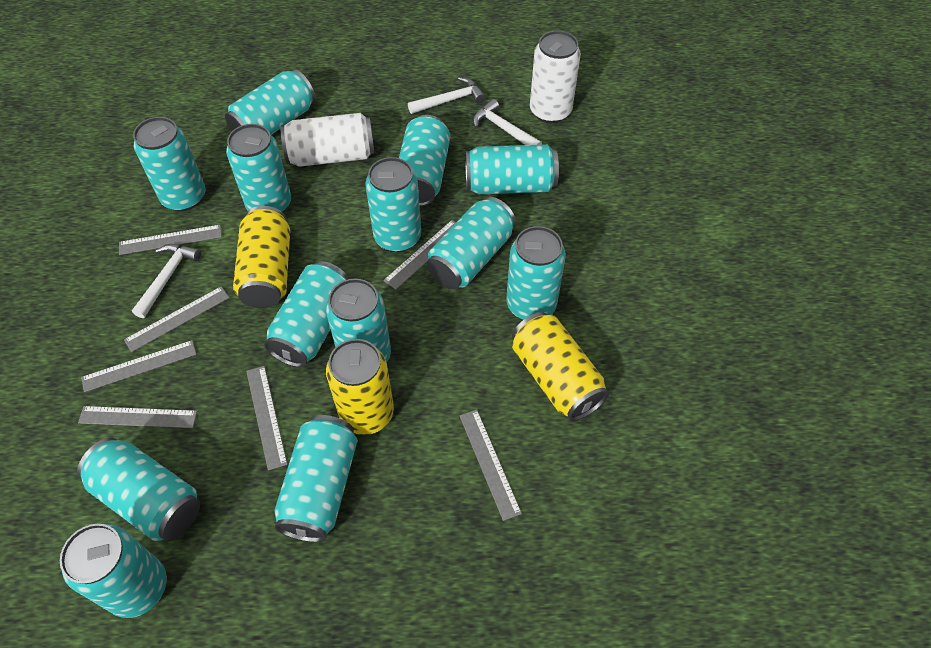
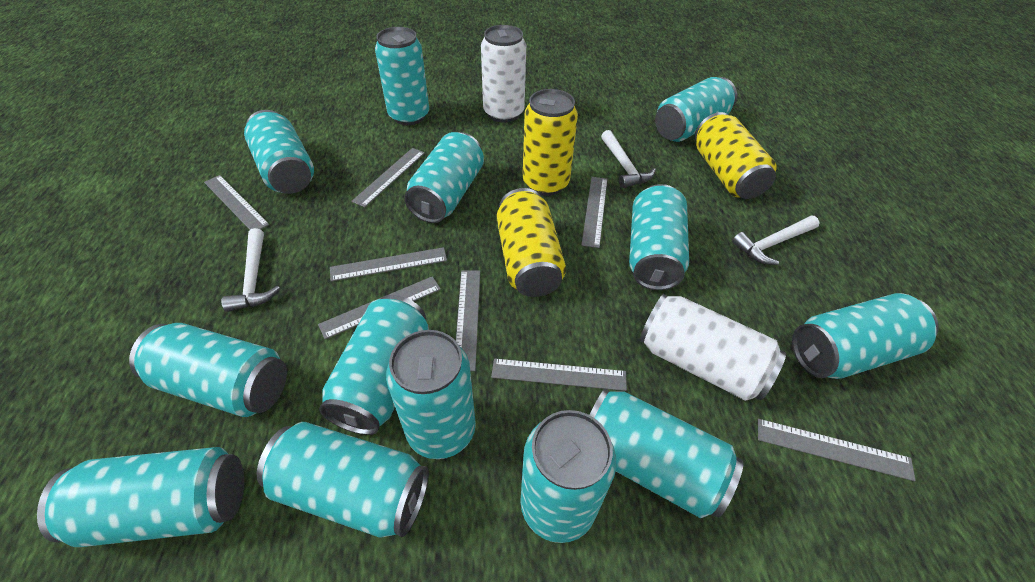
grey ruler: [78,406,197,428] [81,340,197,392] [119,225,222,255] [124,286,229,352] [246,366,288,471] [383,220,456,290] [460,410,522,521] = 7 -> [204,175,269,230] [318,276,441,339] [330,247,447,281] [351,148,425,207] [456,270,480,371] [491,358,627,391] [581,177,607,248] [758,419,916,481] = 8

